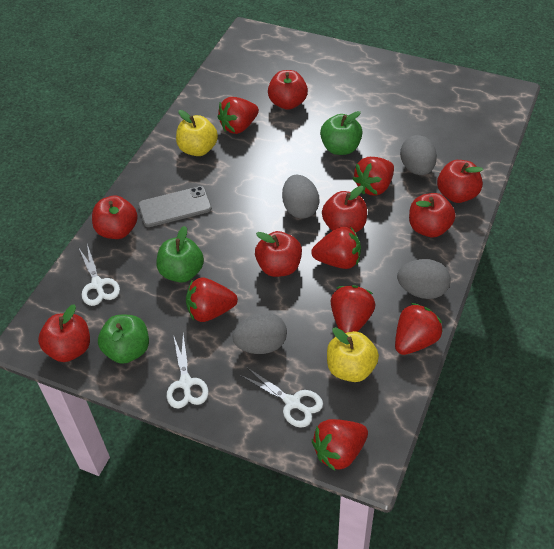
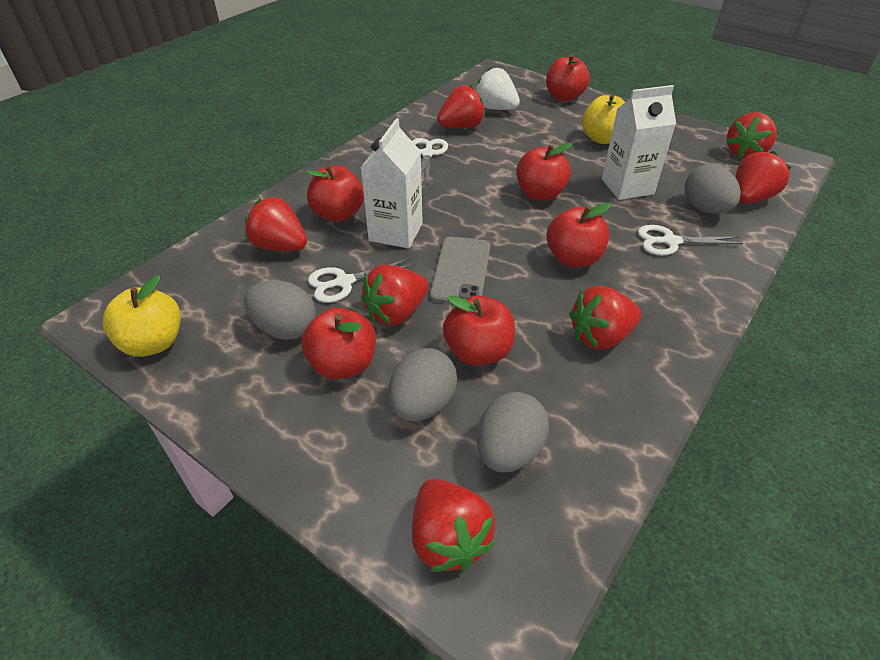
green apple: [98,315,149,364] [156,226,204,283] [320,111,363,155] = 3 -> none = 0
red apple: [38,304,90,362] [92,195,138,239] [255,231,302,277] [268,70,308,110] [322,186,367,233] [409,193,456,237] [437,160,483,203] = 7 -> [302,308,376,379] [306,165,364,222] [443,295,515,366] [516,143,572,201] [546,54,590,102] [547,202,611,267] = 6
white carton: none = 0 -> [361,118,423,248] [602,85,676,200] = 2
white strawberry: none = 0 -> [476,67,520,110] = 1

